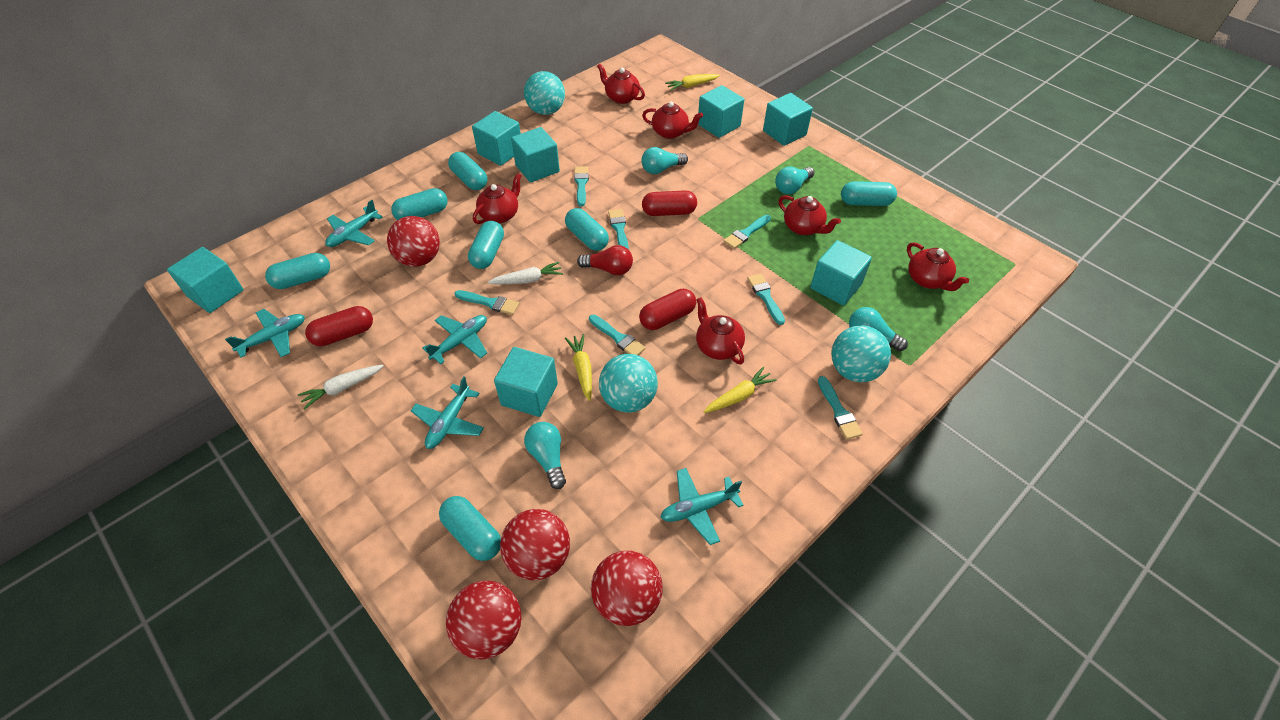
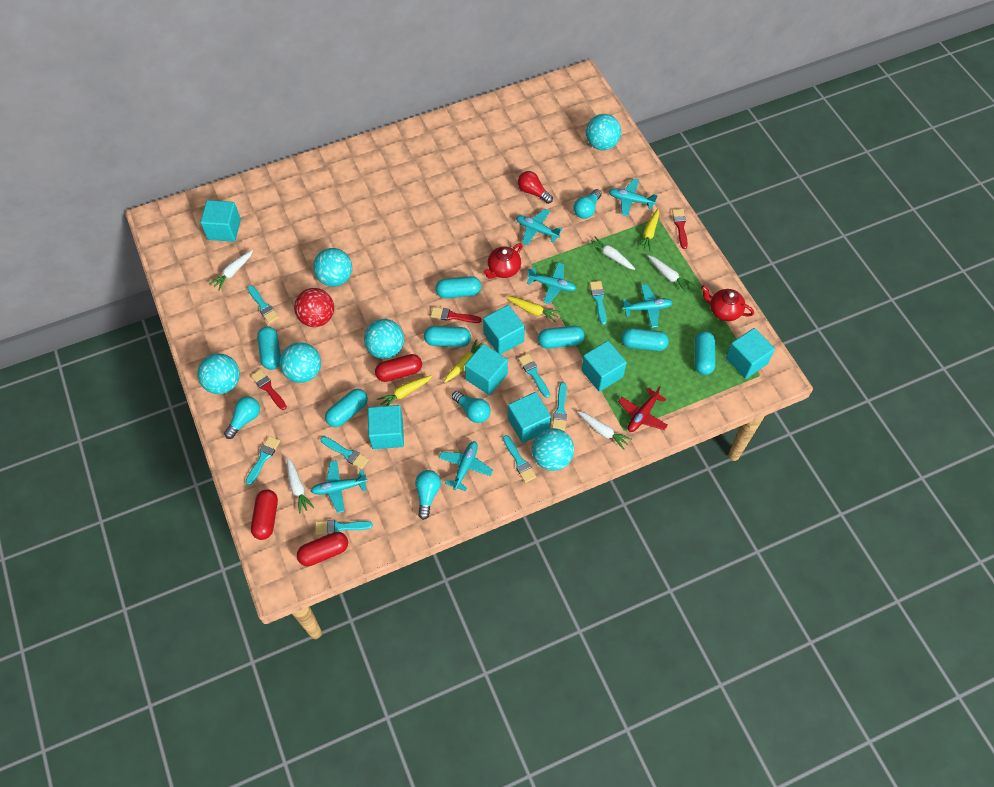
red ball: [387,216,440,267] [446,581,521,659] [500,509,570,580] [591,551,663,626] = 4 -> [294,288,334,327] = 1
red brush: none = 0 -> [251,369,287,410] [431,307,482,323] [672,209,688,249] = 3
red plane: none = 0 -> [618,386,668,432] = 1
red teapot: [473,173,522,224] [597,64,645,104] [642,102,703,139] [696,297,745,364] [779,195,841,235] [907,242,969,291] = 6 -> [483,243,522,279] [701,285,754,321] = 2
turquoise ball: [524,71,565,115] [599,354,658,413] [831,325,891,382] = 3 -> [197,354,240,394] [280,342,321,383] [313,248,352,287] [364,319,404,359] [532,428,574,471] [586,114,621,150] = 6
turquoise brush: [454,290,519,315] [574,166,589,207] [589,314,646,355] [608,209,629,250] [723,215,771,249] [747,274,785,325] [818,376,863,440] = 7 -> [246,436,280,485] [248,285,279,323] [315,520,373,535] [321,436,369,469] [503,435,536,483] [518,353,550,398] [552,382,567,431] [590,281,607,325] = 8
turquoise plane: [225,309,305,358] [325,200,383,247] [411,376,484,449] [422,315,487,364] [660,468,743,545] = 5 -> [311,460,367,513] [439,441,493,491] [516,209,563,246] [527,262,577,304] [609,179,658,216] [622,284,673,328] = 6
white carrot: [298,365,384,409] [488,262,563,284] = 2 -> [209,250,253,291] [287,457,314,514] [577,411,632,450] [587,236,635,270] [648,255,694,293] = 5
yellow carrot: [565,334,592,401] [665,74,720,91] [704,367,777,413] = 3 -> [377,375,432,406] [444,339,482,383] [506,297,561,322] [638,209,659,252] = 4

